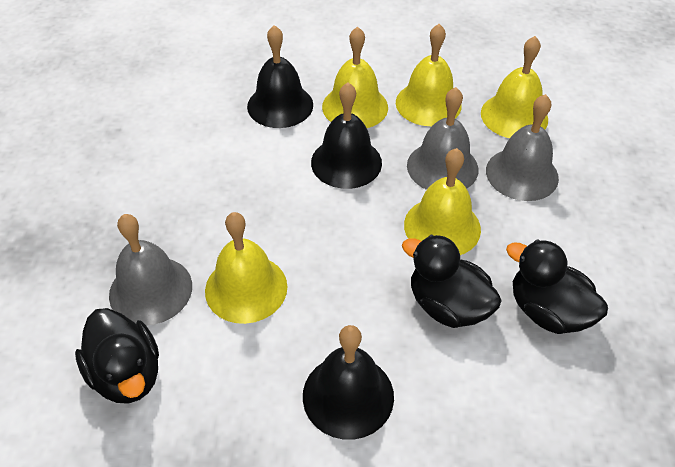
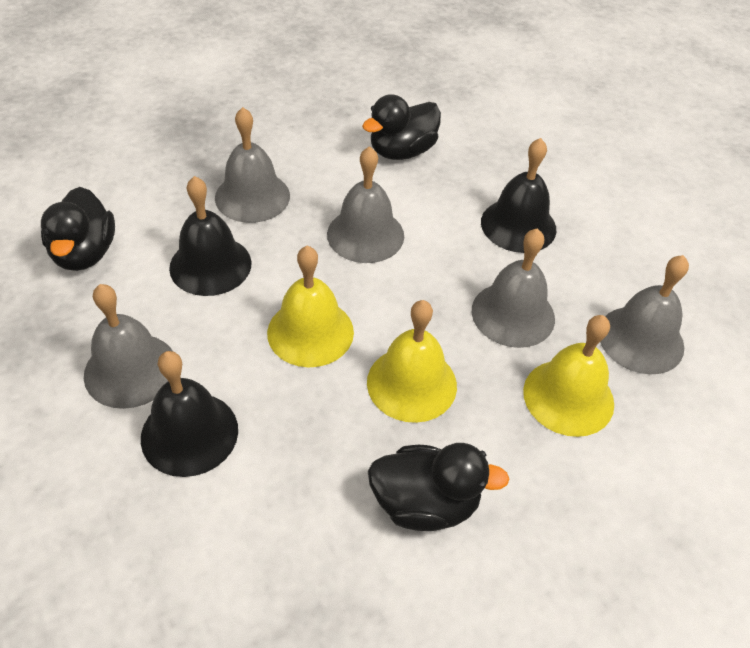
grey bell: [109,214,192,326] [407,87,478,190] [486,94,559,201] = 3 -> [84,284,172,409] [215,107,290,223] [327,146,404,263] [472,228,555,348] [600,255,689,374] = 5
yellow bell: [205,212,287,324] [322,26,388,128] [396,24,462,126] [404,148,481,255] [481,36,548,138] = 5 -> [267,246,354,367] [367,300,457,423] [523,315,614,437] = 3

